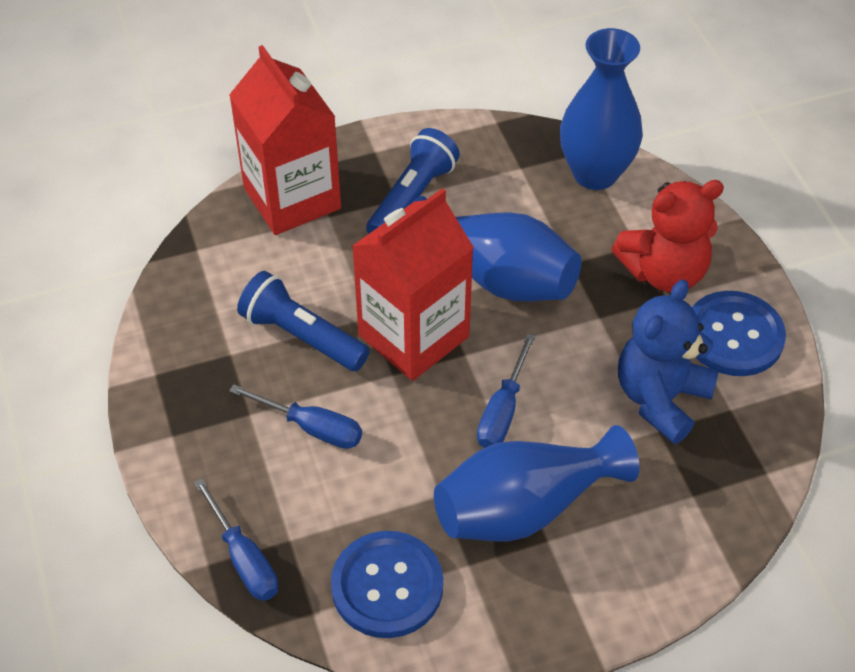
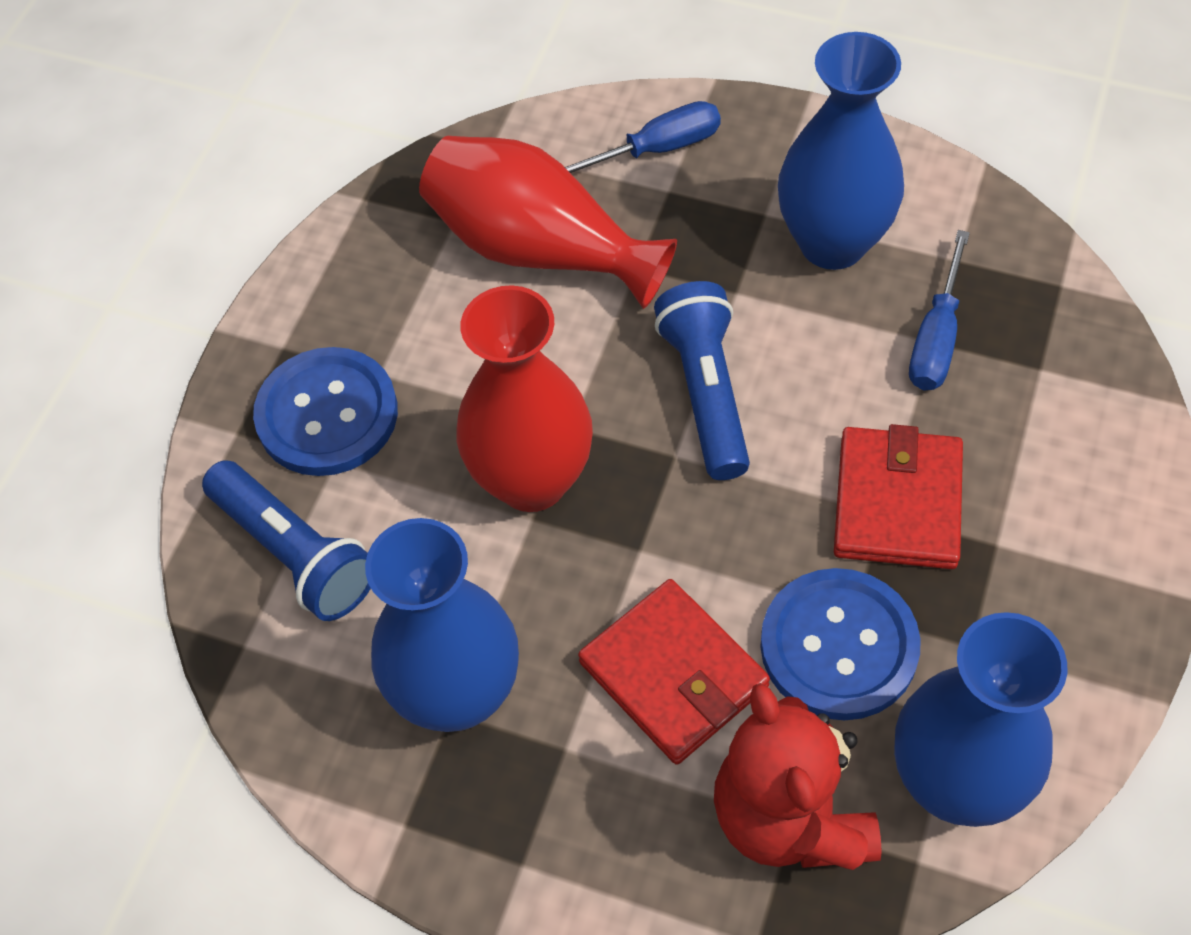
blue screwdriver: [194,478,278,601] [229,384,362,449] [477,333,536,448] = 3 -> [565,101,721,173] [909,230,970,390] = 2
blue teddy bear: [618,279,719,444] = 1 -> none = 0
red carton: [229,45,341,235] [352,188,474,381] = 2 -> none = 0
red vase: none = 0 -> [419,136,677,309] [456,285,593,512] = 2
red wallet: none = 0 -> [578,579,770,765] [834,424,963,569] = 2

